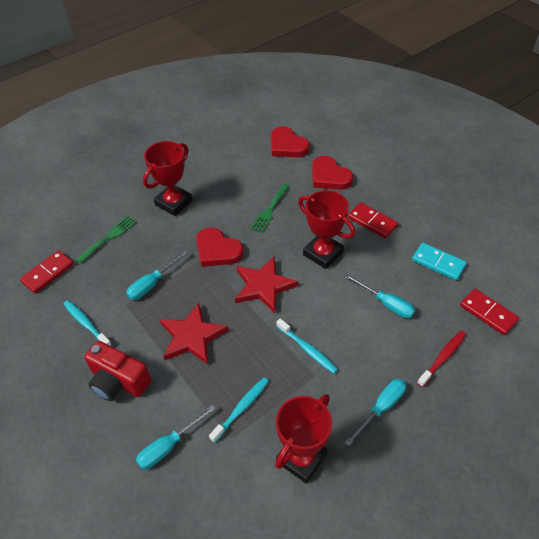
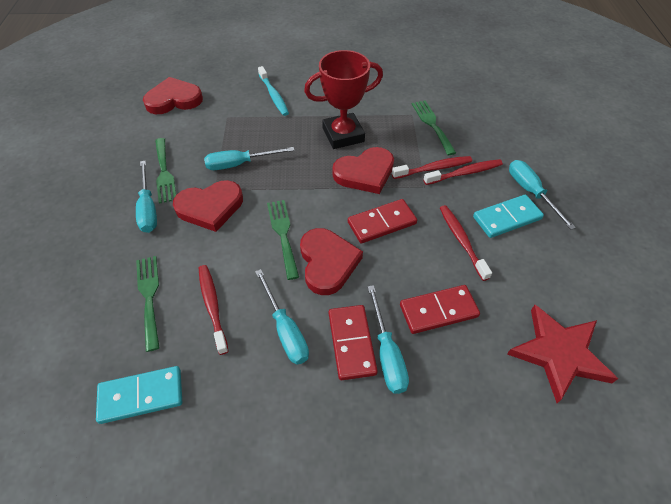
green fork: [76,216,137,263] [250,184,290,233] = 2 -> [136,256,160,352] [155,138,176,204] [267,200,299,280] [412,100,456,155] = 4
red camera: [84,341,151,401] = 1 -> none = 0
red heart: [196,228,244,267] [271,126,310,157] [312,156,353,190] = 3 -> [143,77,203,114] [173,180,243,232] [300,228,363,295] [332,147,394,194] = 4
red star: [160,302,228,365] [235,257,298,313] = 2 -> [507,305,618,403] = 1
red toothbrush: [417,331,466,387] = 1 -> [199,265,229,355] [392,156,472,179] [423,159,503,185] [440,205,492,281] = 4
red trophy: [143,141,193,216] [275,394,332,484] [298,190,355,269] = 3 -> [304,50,383,149] = 1
turquoise domino: [412,243,467,280] = 1 -> [96,366,182,424] [473,195,544,238] = 2
turquoise screwdriver: [126,250,188,300] [136,405,216,469] [344,274,415,318] [345,379,406,446] = 4 -> [136,160,157,233] [204,147,295,170] [255,269,309,365] [368,285,409,394] [509,160,576,230] = 5
turquoise toothbrush: [64,300,112,346] [209,377,269,443] [276,318,338,373] = 3 -> [258,66,289,116] = 1

